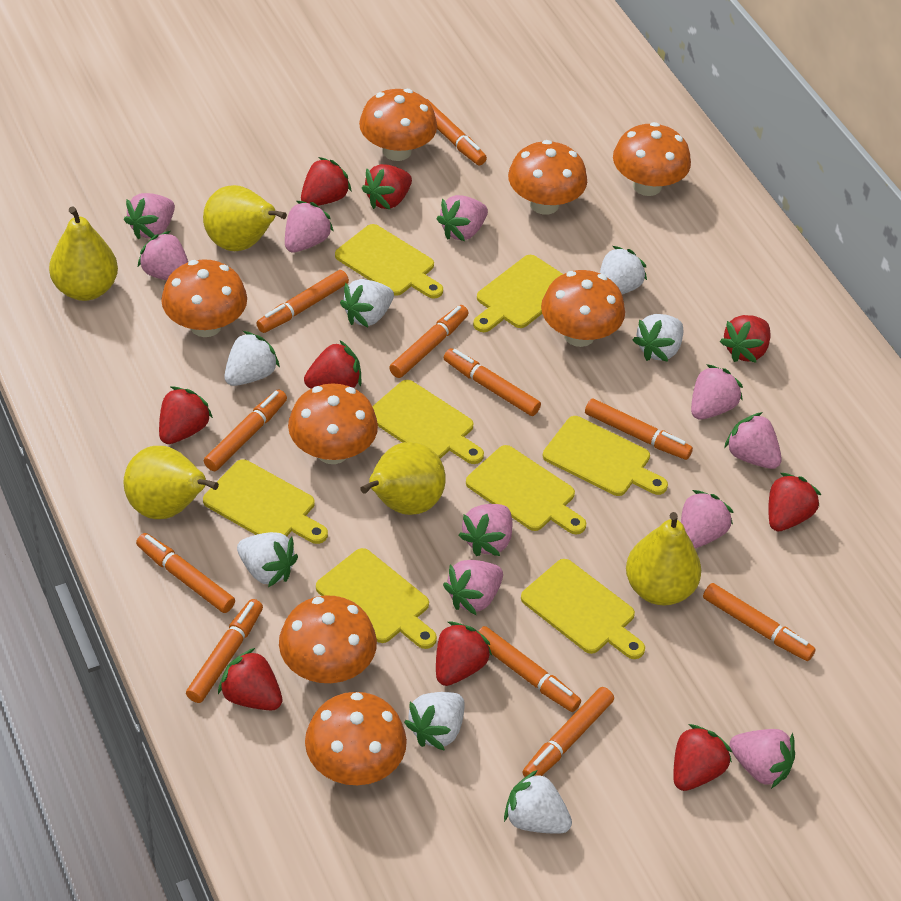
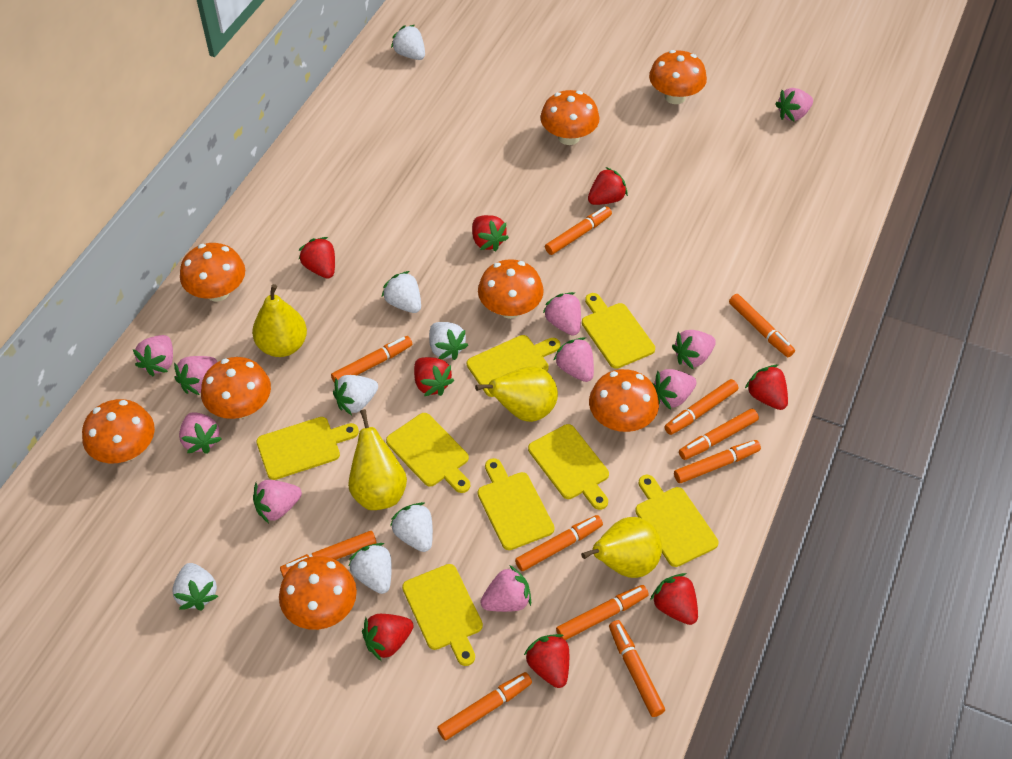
red strawberry: [159,387,213,444] [218,648,282,710] [301,157,352,206] [304,340,362,389] [361,164,412,209] [436,622,492,686] [673,724,733,791] [720,315,771,363] [768,473,821,531] = 9 -> [299,237,335,278] [362,614,414,661] [414,357,454,396] [472,215,509,252] [524,634,569,688] [588,167,628,205] [650,573,698,625] [745,365,788,410] = 8
yellow pear: [49,206,118,301] [123,446,219,519] [203,185,287,251] [360,442,446,515] [626,512,701,606] = 5 -> [252,284,307,357] [348,409,407,510] [475,366,558,422] [581,517,662,578] = 4

